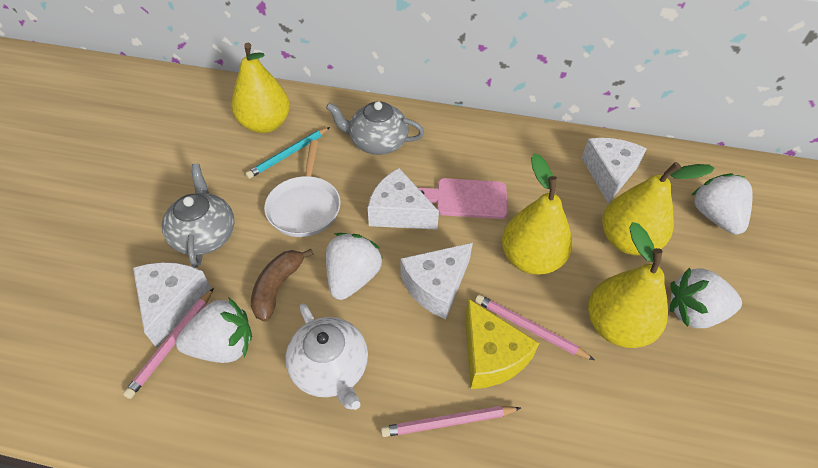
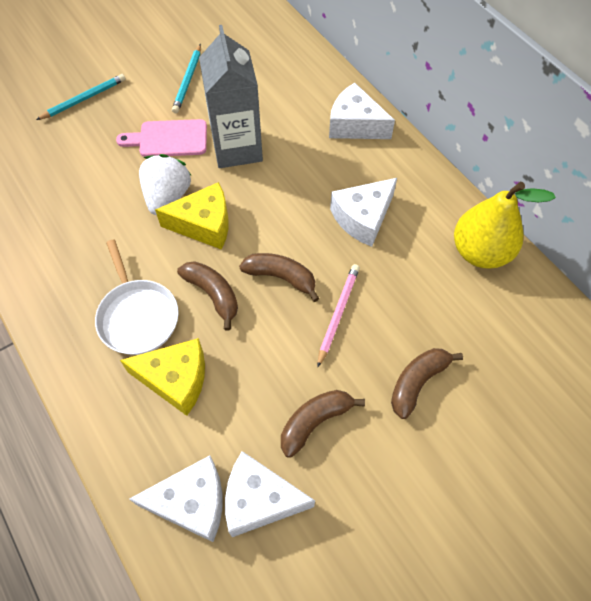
brown banana: [251,249,313,322] = 1 -> [177,261,238,331] [239,253,319,302] [281,390,365,458] [391,348,463,419] = 4
grey carton: none = 0 -> [199,25,263,168] = 1
grey teapot: [162,164,235,268] [326,101,424,155] = 2 -> none = 0
pink pencil: [123,288,214,399] [381,406,521,437] [475,295,594,360] = 3 -> [317,264,360,368] = 1
turquoise pencil: [245,127,330,179] = 1 -> [36,74,126,120] [172,44,201,114] = 2
white strawberry: [176,297,252,363] [326,233,383,300] [670,267,742,328] [691,173,753,235] = 4 -> [139,154,192,215] = 1
white teapot: [286,304,368,410] = 1 -> none = 0
yellow cheese: [465,299,539,389] = 1 -> [120,338,205,416] [155,182,228,250] = 2
yellow pear: [231,43,290,133] [502,153,572,275] [588,222,668,348] [602,162,714,256] = 4 -> [454,182,556,268] = 1

